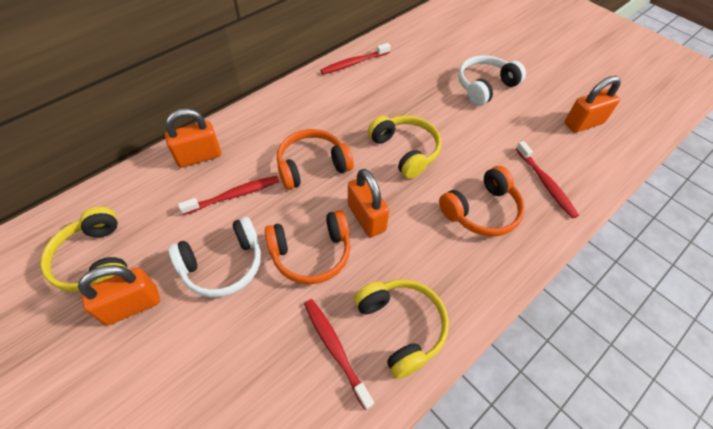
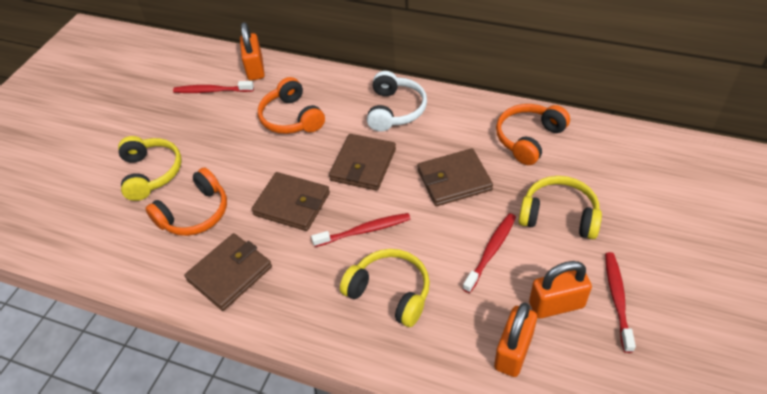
brown wallet: none = 0 -> [184,233,272,311] [251,172,330,231] [329,134,396,191] [418,148,493,206] = 4
orange padlock: [78,265,160,325] [165,108,221,168] [348,169,389,238] [564,76,621,133] = 4 -> [240,22,265,81] [494,303,537,377] [529,261,592,319] = 3
white headphones: [168,217,261,298] [458,55,526,106] = 2 -> [367,71,427,132] = 1

